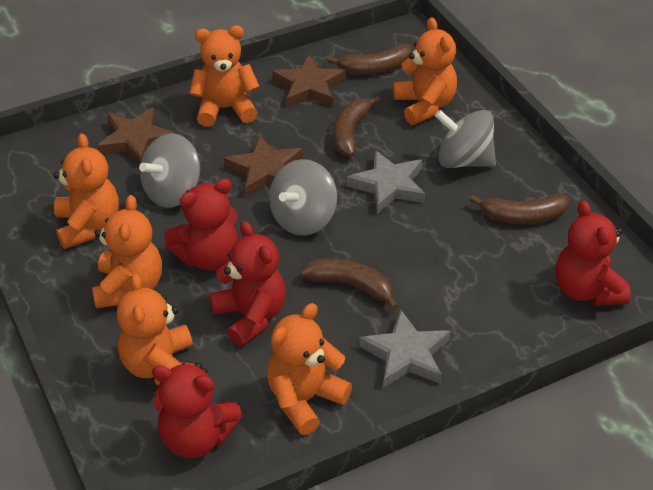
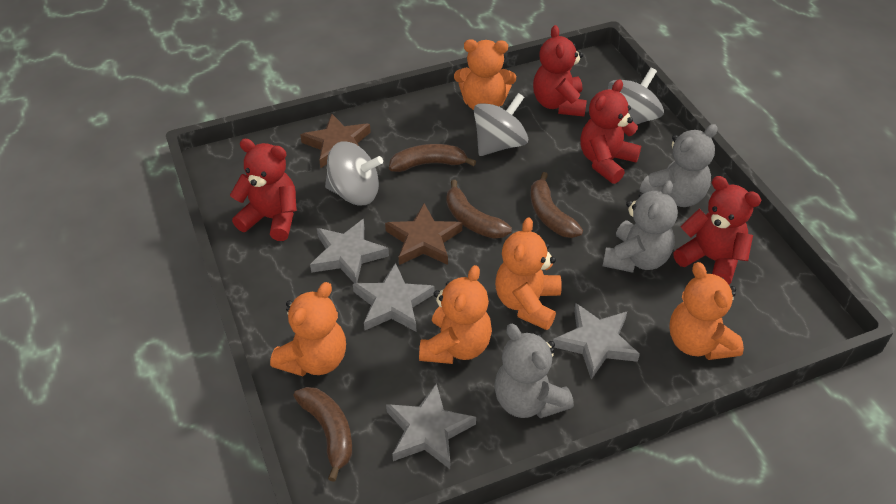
brown star: [97,107,175,165] [224,135,303,197] [272,55,346,107] = 3 -> [300,114,371,168] [385,204,462,265] = 2
grey star: [347,150,425,214] [359,310,451,388] = 2 -> [310,219,389,284] [353,263,435,332] [386,383,476,469] [553,303,640,379] = 4
grey teddy bear: none = 0 -> [494,324,574,418] [603,180,678,273] [640,124,718,207] = 3
orange teddy bear: [54,133,119,249] [92,195,162,309] [117,273,195,385] [190,26,260,127] [267,303,352,435] [393,17,457,125] = 6 -> [270,282,346,376] [419,265,492,364] [454,39,516,110] [495,217,562,330] [669,262,744,360] = 5

